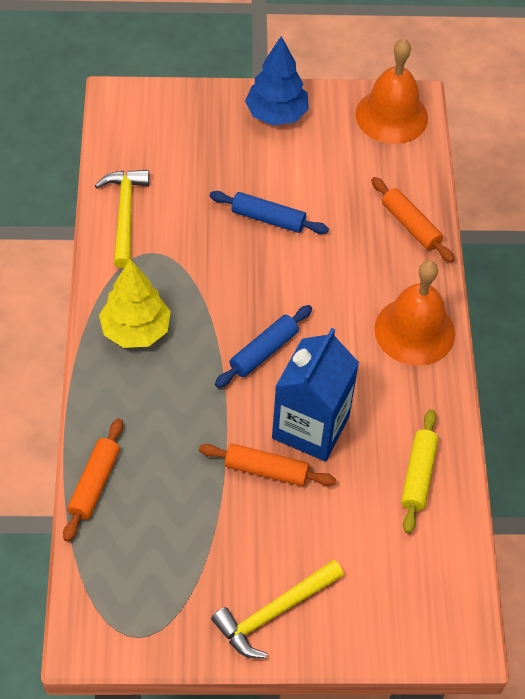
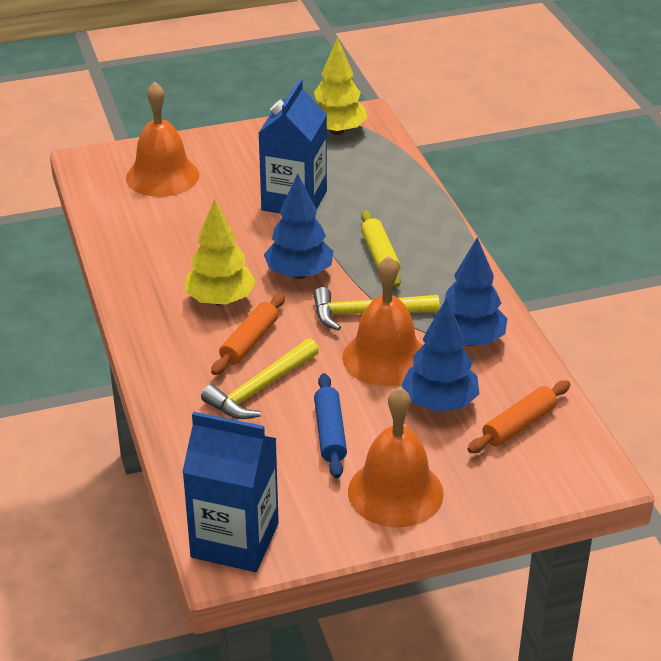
blue carton: [272,328,359,462] = 1 -> [182,412,279,572] [259,79,327,213] = 2
blue rolling pin: [210,191,329,234] [215,305,312,388] = 2 -> [314,373,347,478] = 1
blue tree: [245,36,309,126] = 1 -> [264,174,334,279] [401,298,479,412] [433,237,507,346] = 3
orange bell: [355,39,428,144] [374,261,455,366] = 2 -> [126,82,199,197] [342,256,423,386] [348,387,444,527] = 3
orange rolling pin: [63,418,123,542] [199,444,336,486] [371,177,455,263] = 3 -> [211,293,285,375] [467,380,570,453] = 2
yellow tree: [99,259,171,348] = 1 -> [185,199,256,306] [314,37,368,135] = 2

